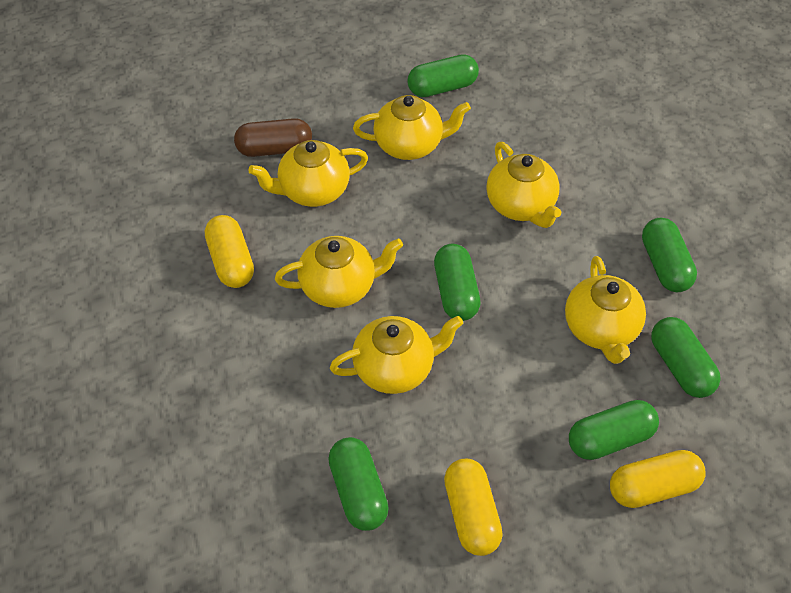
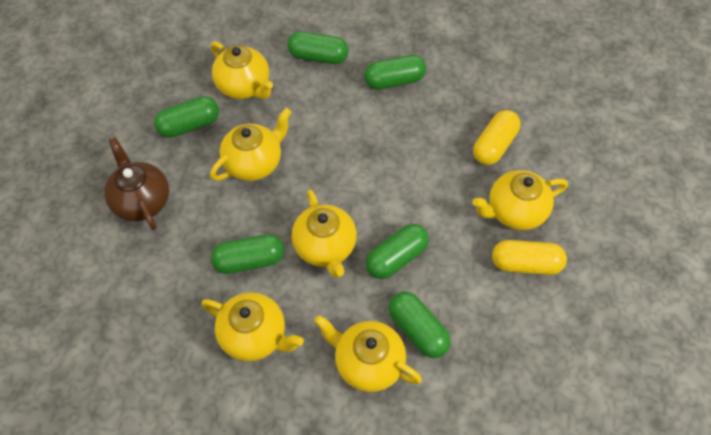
brown capsule: [234,118,312,157] = 1 -> none = 0
brown teapot: none = 0 -> [104,137,169,230] = 1
yellow capsule: [205,215,254,288] [444,459,503,556] [610,450,706,508] = 3 -> [473,110,521,165] [492,240,567,275] = 2

